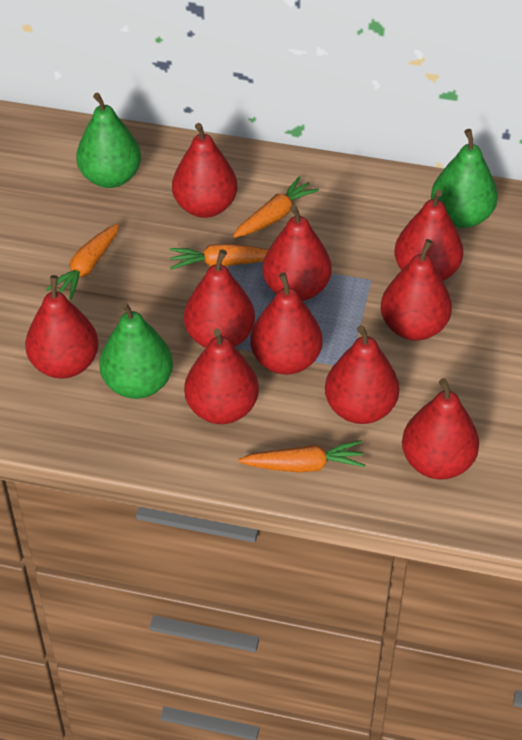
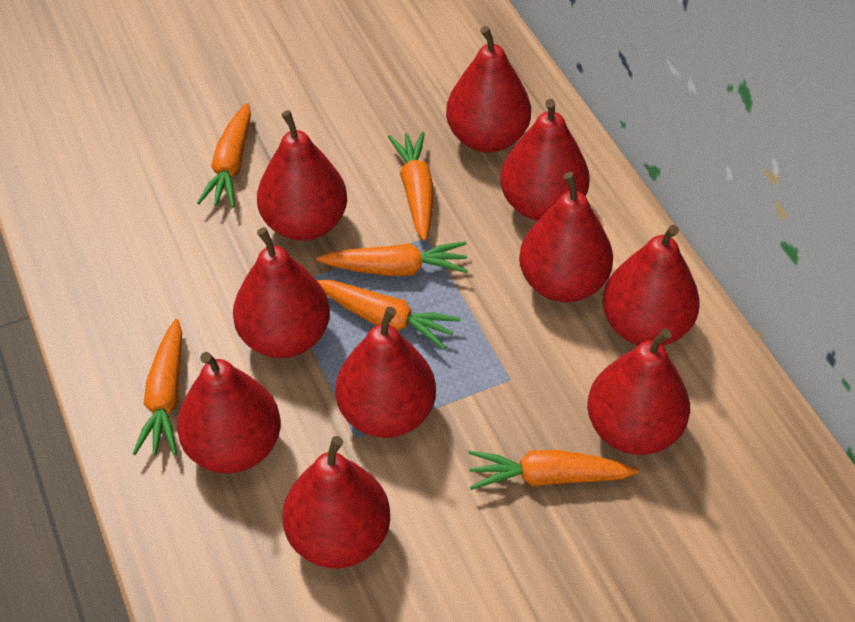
green pear: [76,93,141,188] [99,301,173,399] [431,129,498,228] = 3 -> none = 0
orange carrot: [46,223,119,300] [169,244,269,270] [233,176,319,238] [238,440,365,473] = 4 -> [132,319,182,455] [197,103,251,208] [317,242,468,276] [317,280,460,350] [388,131,433,241] [468,450,639,490] = 6

